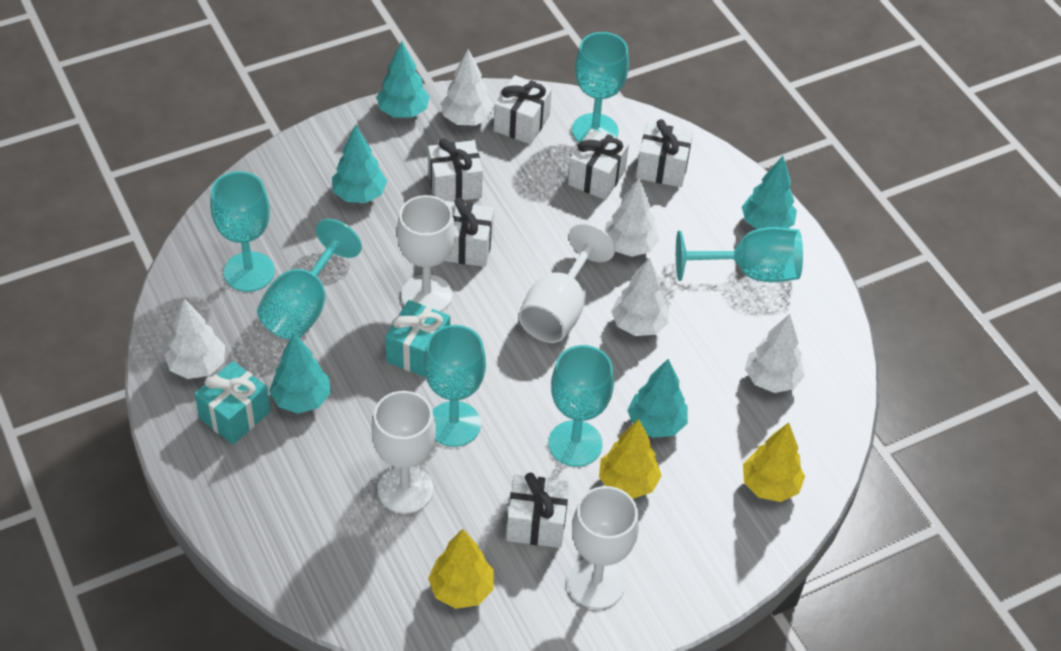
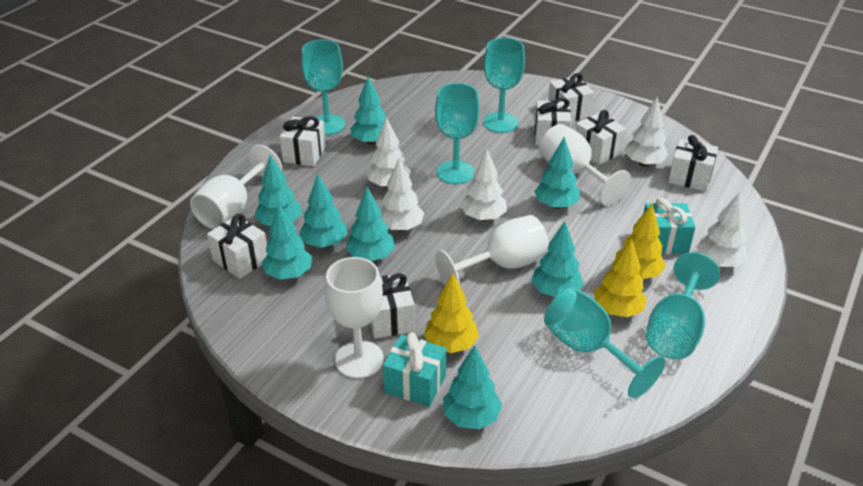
turquoise goblet: [210,171,275,292] [257,219,362,340] [424,325,486,447] [548,345,614,467] [572,32,629,142] [676,227,803,282] = 6 -> [301,40,345,135] [435,83,480,184] [483,38,525,133] [544,287,665,398] [646,252,720,359] = 5
turquoise tree: [269,333,331,413] [332,125,387,203] [377,41,430,118] [627,359,688,438] [742,156,797,229] = 5 -> [254,155,302,226] [262,204,312,280] [299,174,348,248] [346,187,395,261] [350,76,386,145] [443,345,502,429] [531,221,583,297] [534,137,580,209] = 8
white gift: [428,138,483,202] [445,198,494,267] [494,75,552,144] [506,473,569,548] [568,128,629,200] [636,119,693,187] = 6 -> [207,214,268,279] [280,116,326,166] [370,273,415,339] [535,98,571,145] [548,73,594,122] [575,110,626,165] [668,135,718,191] = 7

